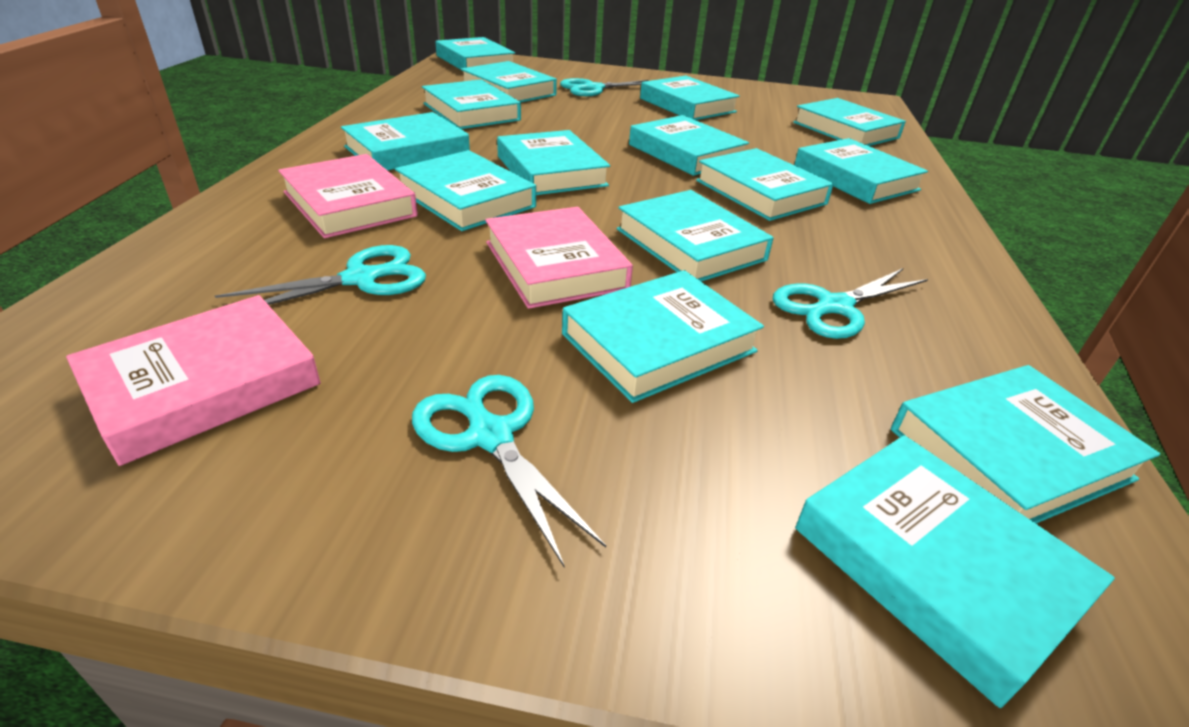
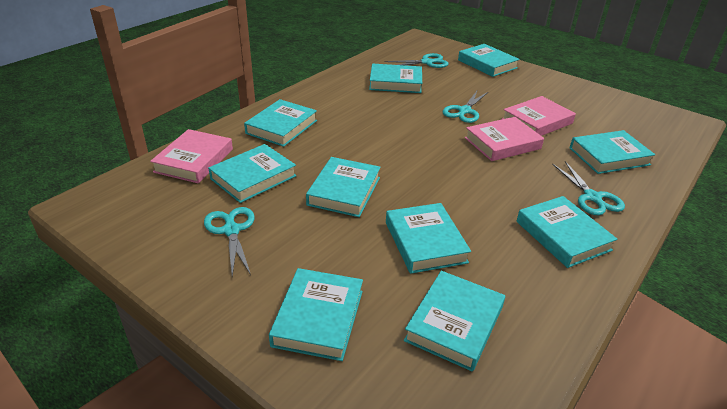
turquoise book: [341,112,470,170] [395,150,536,231] [422,79,521,129] [435,37,515,70] [461,61,557,102] [497,130,610,195] [562,270,764,403] [617,190,774,282] [629,115,749,176] [640,76,740,120] [696,148,834,221] [793,98,906,146] [794,138,928,204] [795,435,1115,708] [891,365,1160,524] = 15 -> [208,144,297,203] [244,99,317,147] [269,268,363,361] [306,157,381,217] [369,64,422,93] [386,203,471,274] [404,271,505,372] [458,44,520,77] [516,196,618,268] [570,130,655,174] = 10

